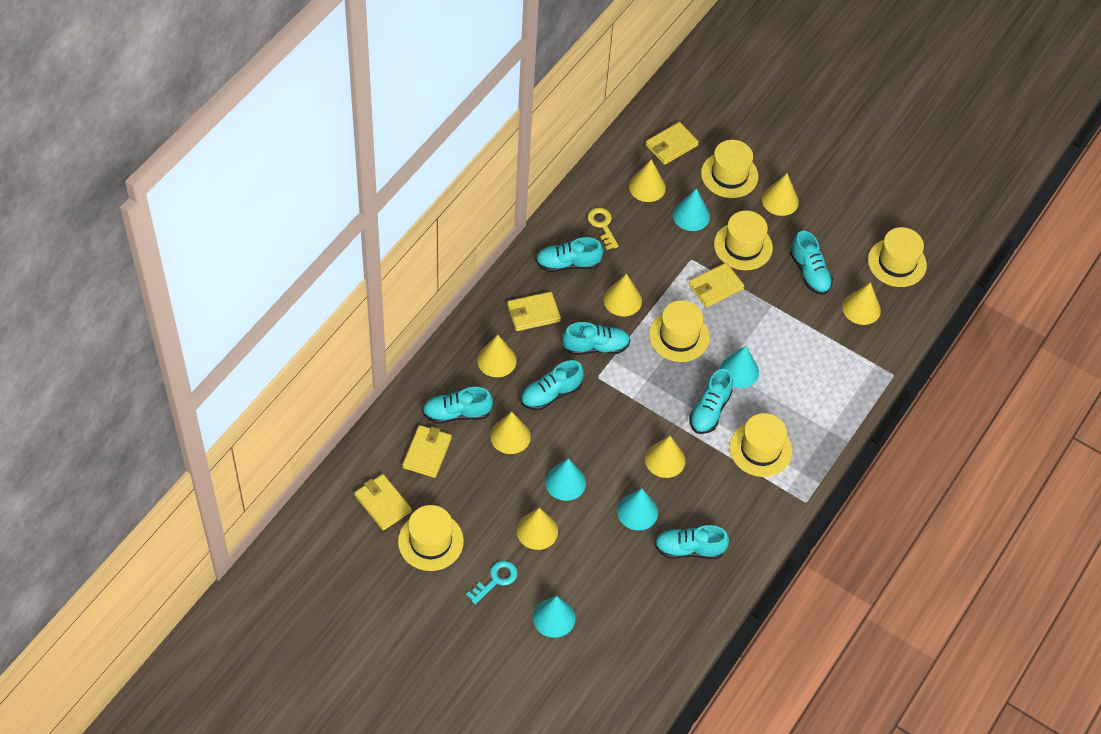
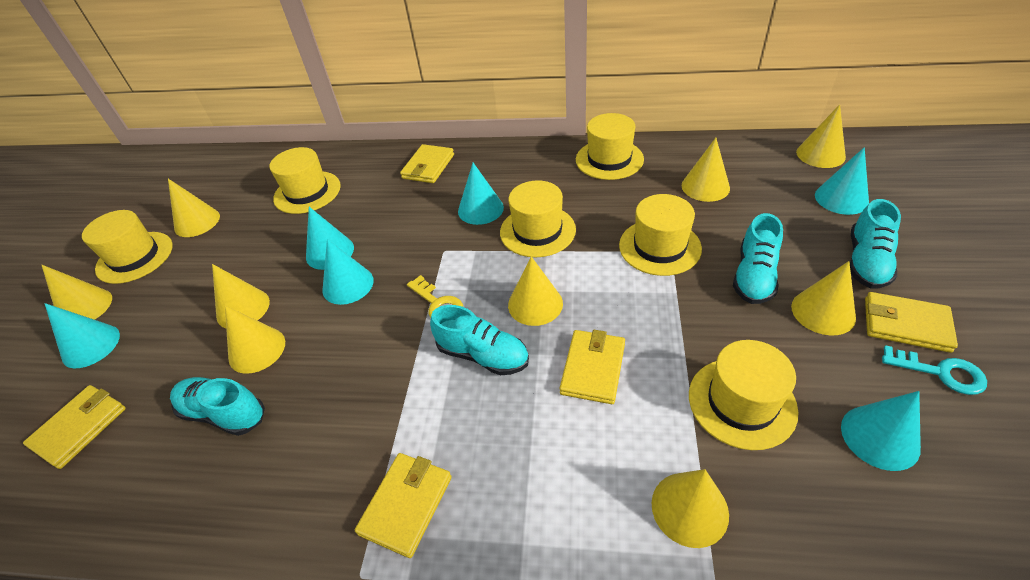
turquoise cone: [533,596,576,638] [545,458,586,501] [617,488,658,531] [673,188,710,231] [720,346,759,388] = 5 -> [44,303,120,368] [306,207,354,270] [323,239,374,305] [458,163,504,225] [815,147,869,215] [841,391,921,471] = 6
turquoise shoe: [422,387,493,424] [521,360,584,410] [536,237,603,272] [563,322,630,355] [654,525,729,559] [689,369,733,434] [790,231,833,295] = 7 -> [170,377,265,436] [430,305,529,375] [733,213,783,304] [850,199,901,288] = 4
yellow cone: [477,335,517,377] [490,412,531,454] [517,508,558,550] [604,274,642,316] [629,159,666,202] [645,436,685,478] [762,174,799,216] [843,282,881,325] = 8 -> [42,265,112,320] [168,179,220,237] [212,264,270,328] [225,306,285,374] [508,256,563,326] [652,469,729,548] [682,138,730,202] [791,261,856,335] [796,104,846,168] = 9

